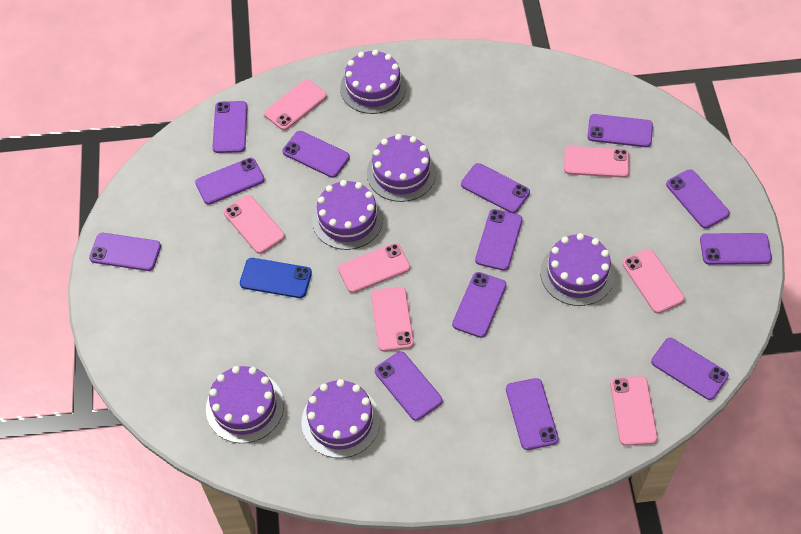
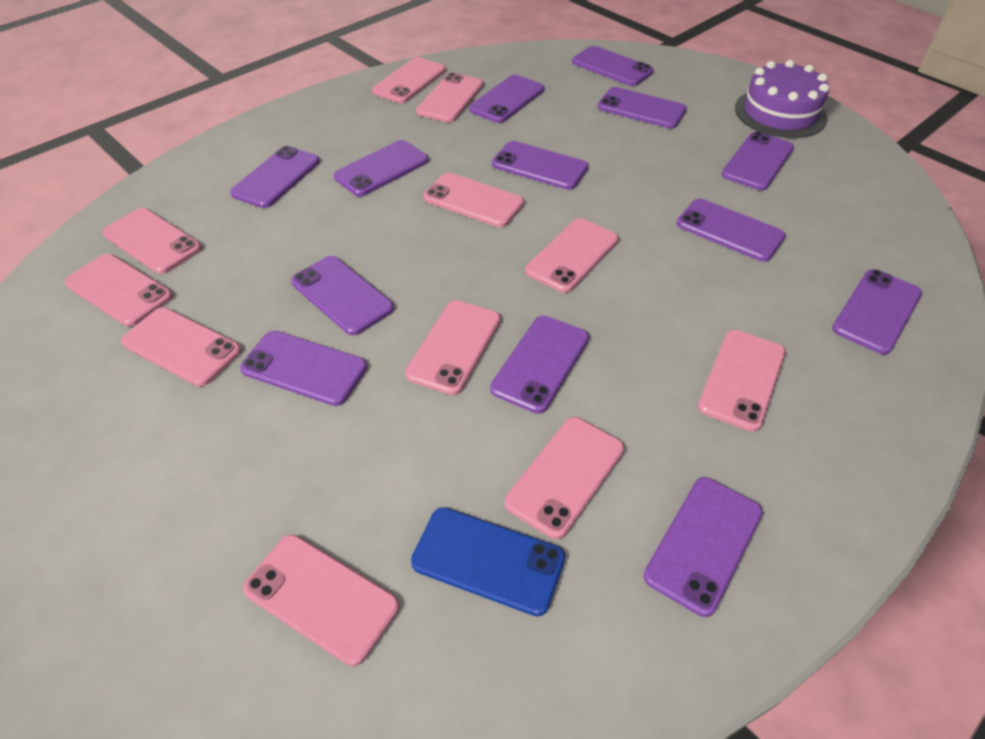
pink phone: [224,195,285,254] [264,79,327,130] [338,243,410,293] [371,287,414,352] [564,146,629,178] [610,376,658,446] [622,249,685,313] = 7 -> [65,254,173,326] [103,208,202,274] [121,307,241,387] [243,534,399,666] [372,57,446,103] [405,300,501,395] [416,73,483,122] [423,173,524,227] [505,417,624,539] [525,218,619,293] [698,330,786,432] = 11
purple cake: [206,366,284,443] [301,379,380,458] [312,180,383,250] [340,49,407,114] [367,134,436,202] [540,233,614,306] = 6 -> [735,60,829,138] = 1

